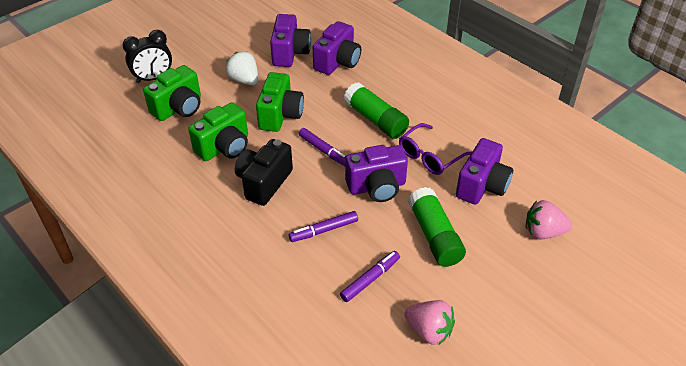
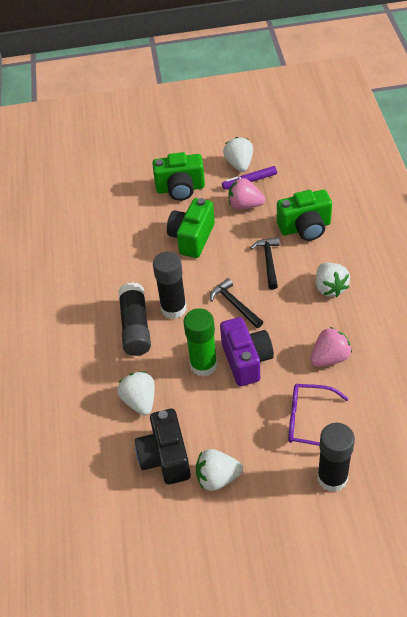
black clock: [123,30,172,83] = 1 -> none = 0
black glue stick: none = 0 -> [118,282,151,356] [153,252,187,319] [317,423,355,492] = 3
black hammer: none = 0 -> [210,278,263,328] [250,237,279,290] = 2
green glue stick: [344,82,409,139] [408,187,466,267] = 2 -> [184,308,217,377] = 1
purple camera: [270,14,311,67] [313,21,361,75] [345,145,408,202] [456,138,513,205] = 4 -> [220,317,274,386] = 1
purple marker: [289,211,358,242] [299,128,346,166] [340,251,400,302] = 3 -> [222,166,277,189] = 1
white strawberry: [226,52,258,85] = 1 -> [117,371,155,416] [196,449,243,491] [223,137,253,172] [316,262,350,297] = 4

